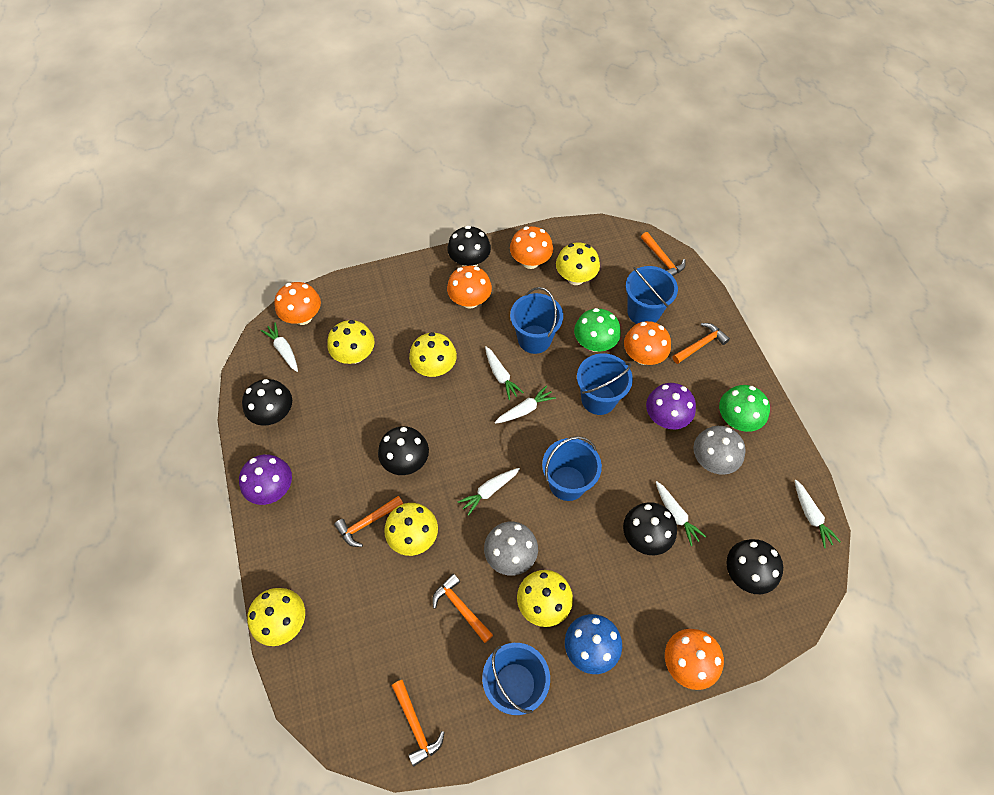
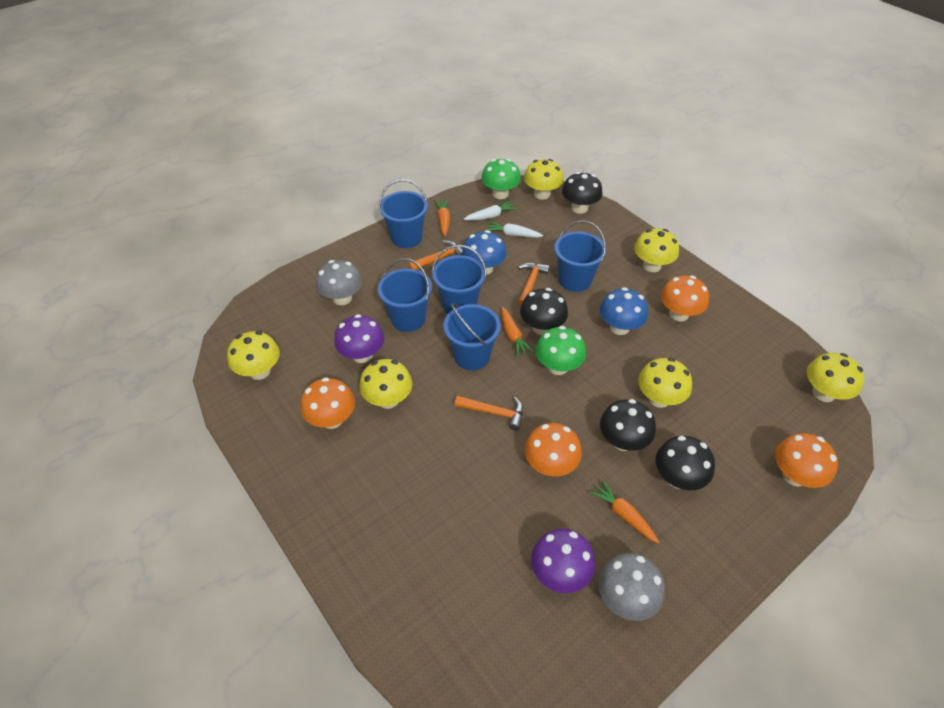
black mushroom: [242,379,292,426] [378,426,429,475] [447,226,491,266] [623,502,677,555] [726,539,783,594] = 5 -> [520,288,568,335] [562,172,603,214] [600,399,656,451] [656,436,715,490] = 4
blue mushroom: [565,614,622,674] = 1 -> [462,230,506,275] [600,287,648,335] = 2
orange carrot: none = 0 -> [434,199,450,236] [501,307,533,357] [589,480,659,543] = 3
orange hammer: [334,496,403,547] [392,680,445,767] [432,574,493,643] [641,232,686,276] [672,323,730,364] = 5 -> [409,240,463,270] [455,396,523,431] [518,263,550,306] = 3
orange mushroom: [274,282,321,325] [447,266,492,309] [510,226,553,269] [624,321,671,365] [665,629,724,690] = 5 -> [301,377,355,429] [525,423,582,476] [661,275,709,322] [776,433,838,488] = 4
white carrot: [261,323,298,372] [458,468,520,516] [485,346,524,400] [495,385,556,424] [656,481,706,546] [794,480,841,548] = 6 -> [464,201,518,221] [485,221,543,238] = 2

